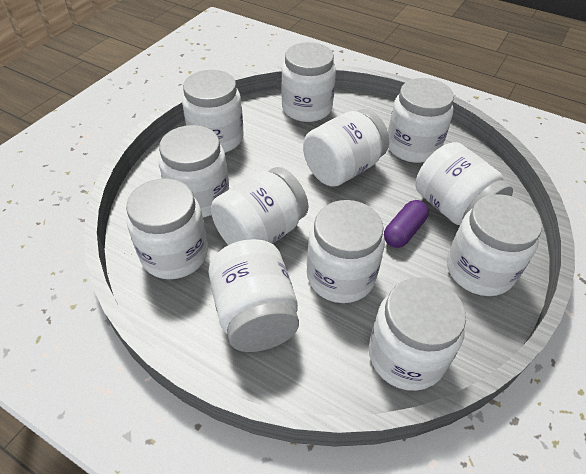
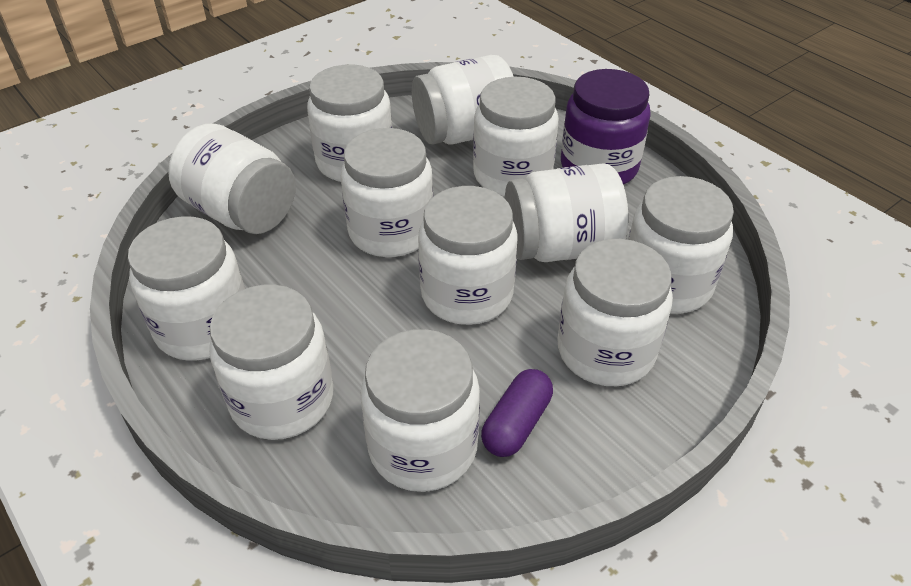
purple jar: none = 0 -> [561,69,651,184] = 1

